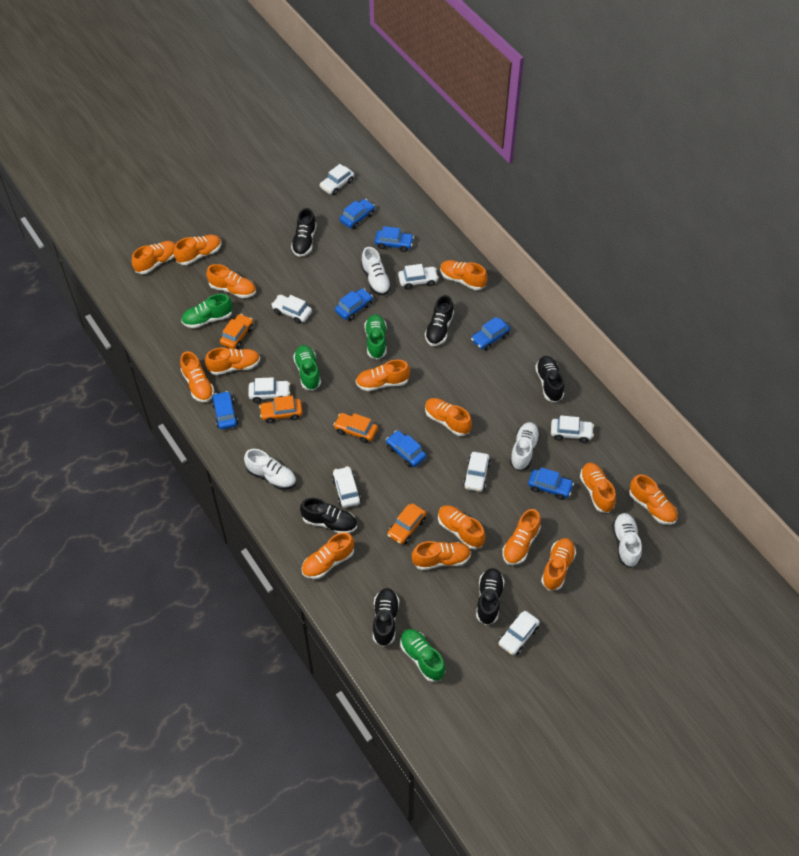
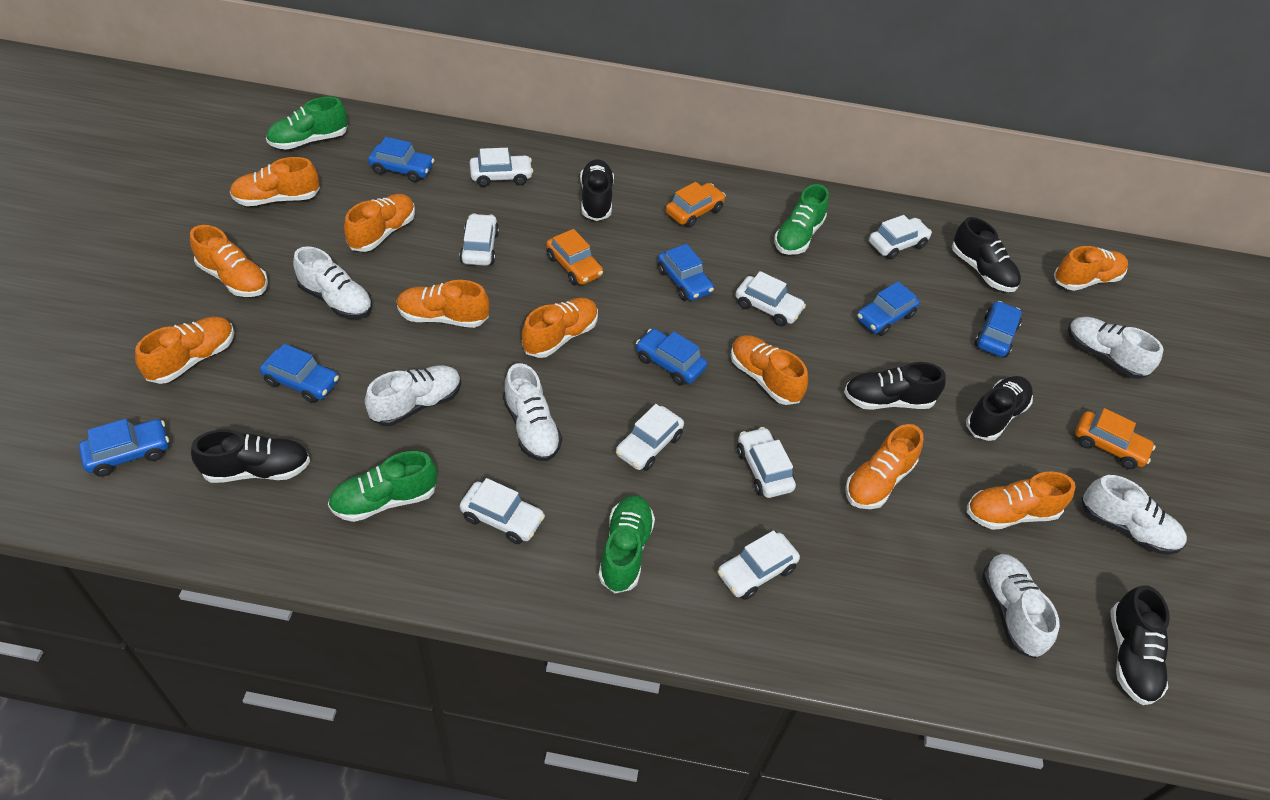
orange car: [220,314,253,349] [259,395,303,423] [334,413,378,443] [387,503,426,544] = 4 -> [546,229,603,286] [666,182,726,228] [1075,408,1155,469] = 3
orange shoe: [132,241,175,274] [173,235,222,265] [180,351,215,402] [205,348,260,375] [206,264,256,298] [302,532,354,579] [356,360,410,391] [412,541,471,570] [425,398,472,436] [438,505,486,549] [440,260,488,290] [502,509,541,565] [541,538,576,591] [580,463,616,513] [629,474,678,525] = 15 -> [135,317,234,384] [190,225,268,297] [230,157,320,206] [344,194,415,252] [397,280,489,328] [522,297,598,358] [730,335,808,405] [845,424,923,509] [967,472,1076,530] [1054,246,1128,291] = 10
white shoe: [244,449,296,490] [361,247,392,295] [510,422,540,471] [612,513,642,568] = 4 -> [293,246,372,319] [365,365,461,426] [503,363,562,461] [982,554,1060,659] [1068,317,1164,379] [1081,475,1187,555] = 6

